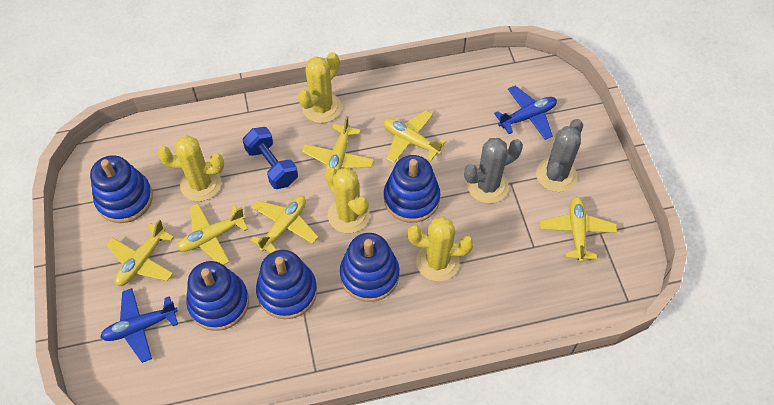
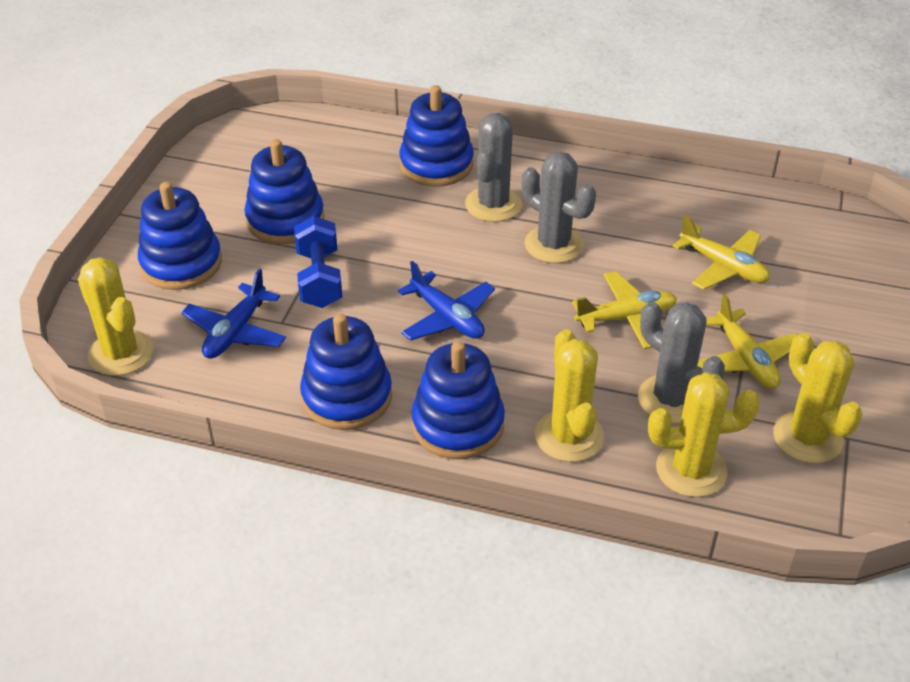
grey cactus: [464,138,523,203] [536,119,583,192] = 2 -> [465,113,522,222] [522,152,596,263] [638,302,725,424] = 3
yellow plane: [106,219,174,286] [177,203,248,265] [250,196,318,253] [302,116,374,179] [383,110,446,164] [540,196,617,262] = 6 -> [572,271,677,349] [673,215,770,290] [697,294,798,389] = 3

